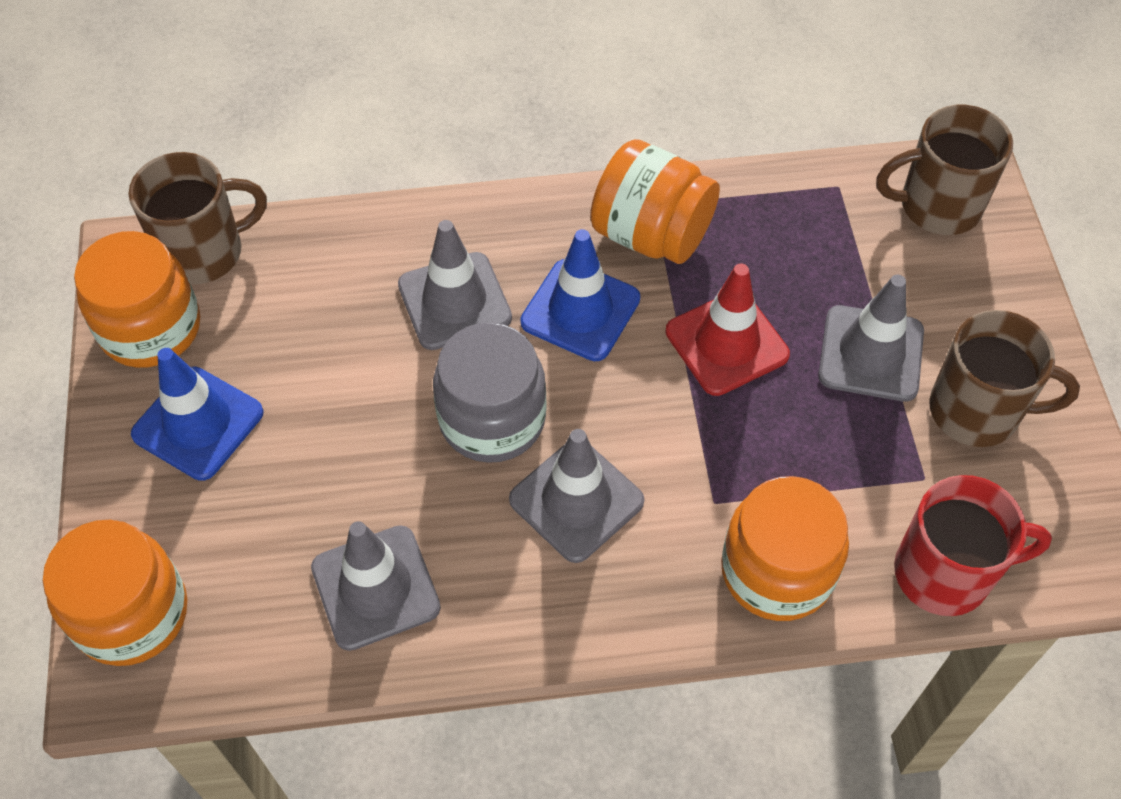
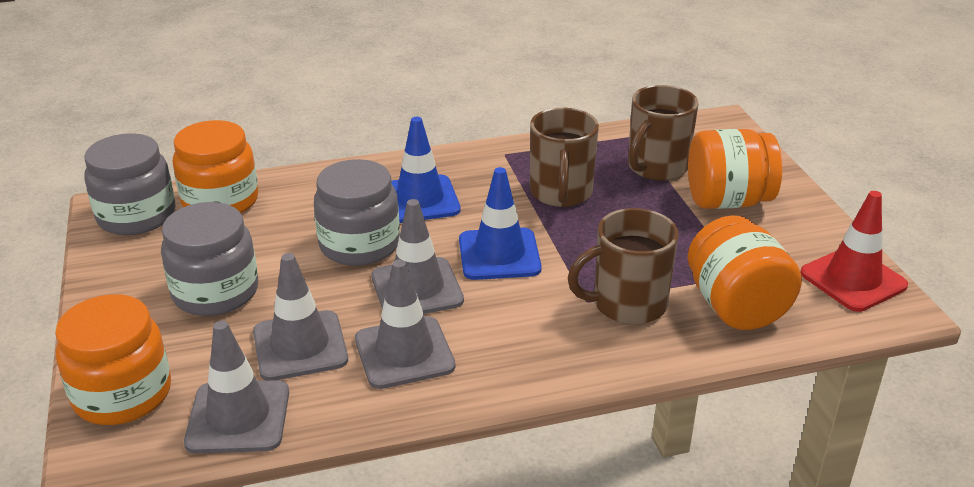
grey jar: [433,323,547,463] = 1 -> [84,133,175,235] [161,202,258,316] [314,159,400,266] = 3
red mug: [894,475,1052,616] = 1 -> none = 0

